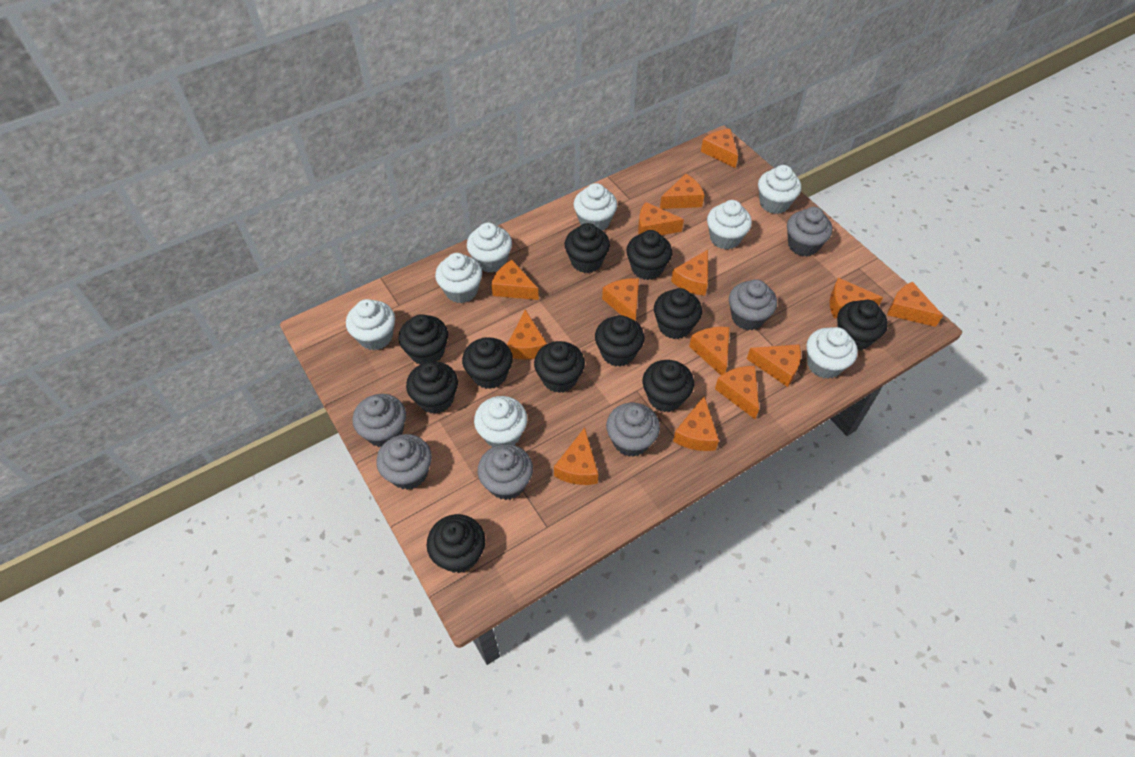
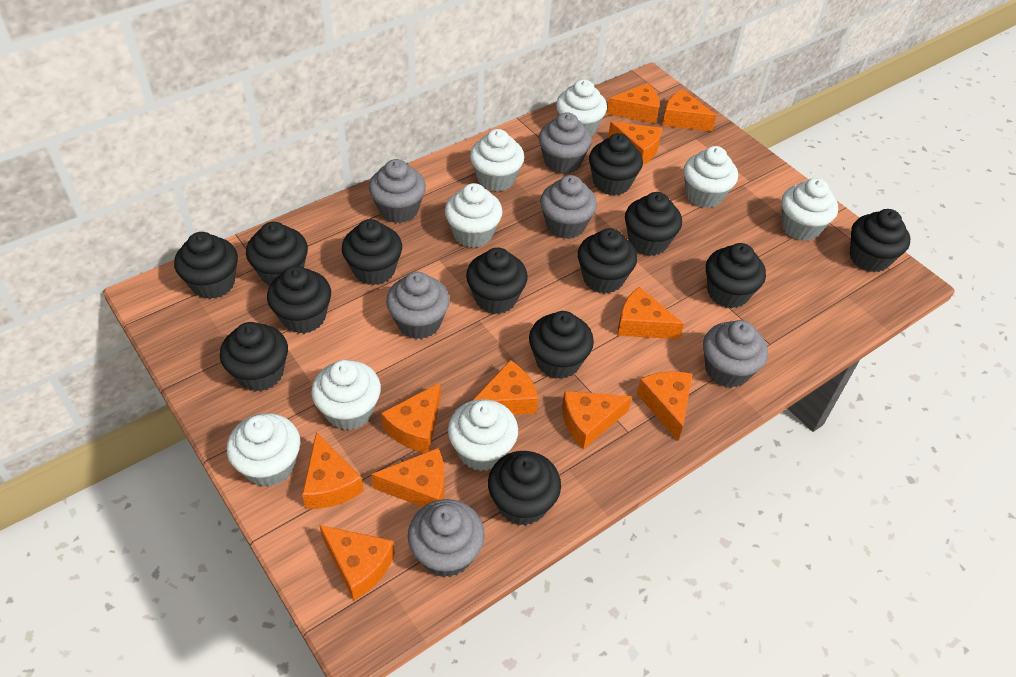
black cupcake: [398,314,448,364] [406,361,458,414] [427,514,485,573] [462,337,513,389] [534,341,585,393] [565,223,610,273] [595,315,644,367] [626,230,672,280] [643,360,694,412] [654,288,702,339] [837,300,888,350] = 11 -> [174,232,238,299] [220,322,288,392] [246,222,308,286] [267,266,331,334] [342,219,402,285] [466,248,528,314] [488,451,561,526] [529,311,594,379] [578,228,637,294] [589,133,643,196] [625,192,682,256] [706,243,766,308] [850,209,910,272] = 13
orange cheese: [491,260,539,300] [507,310,547,360] [554,428,598,485] [602,278,639,320] [638,202,684,235] [660,174,704,209] [671,250,708,296] [673,396,719,451] [689,327,729,375] [701,129,738,168] [715,366,759,419] [747,344,801,387] [830,278,883,318] [887,282,943,327] = 14 -> [302,432,364,509] [319,525,395,600] [371,448,445,507] [381,383,441,453] [472,360,538,415] [562,391,632,449] [607,83,660,123] [608,122,662,165] [618,287,684,339] [637,371,693,441] [662,89,717,131] = 11

